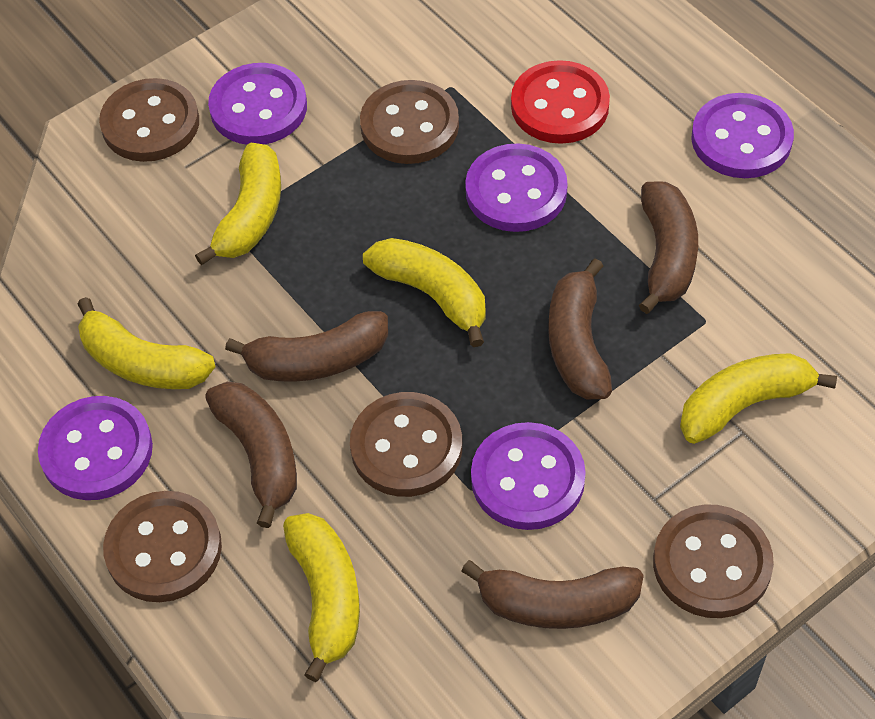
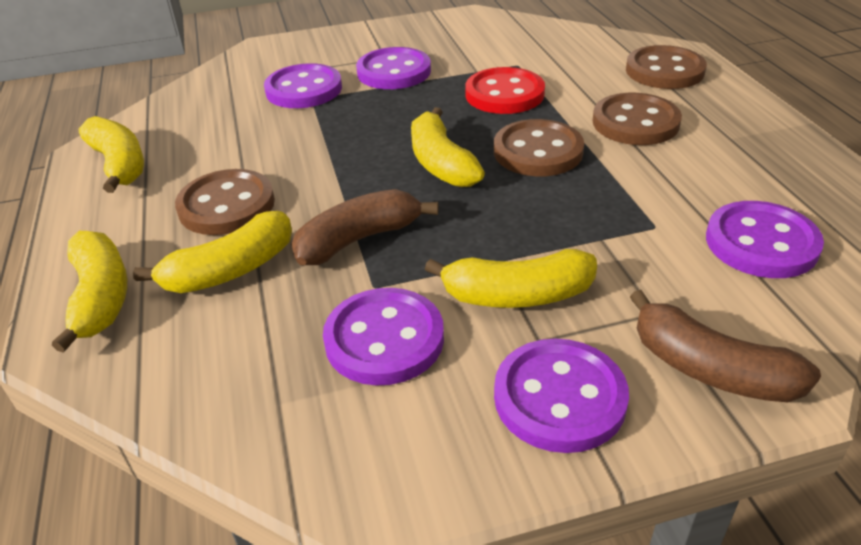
brown banana: [205,382,297,528] [225,311,388,382] [461,560,644,629] [548,258,612,400] [639,181,698,314] = 5 -> [292,189,438,265] [630,290,821,402] = 2
brown button: [99,78,199,162] [103,491,222,602] [350,392,462,497] [360,80,459,164] [653,504,774,618] = 5 -> [175,169,275,235] [494,119,584,176] [593,93,682,145] [626,45,707,89] = 4

